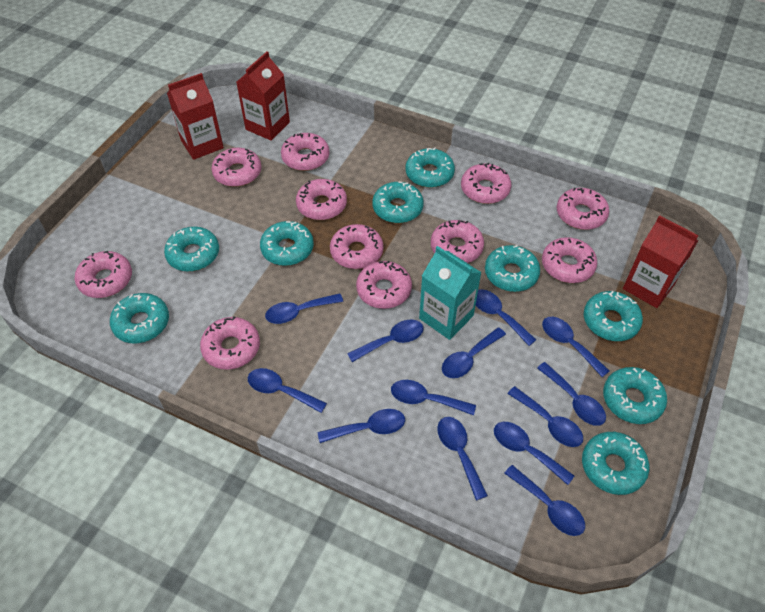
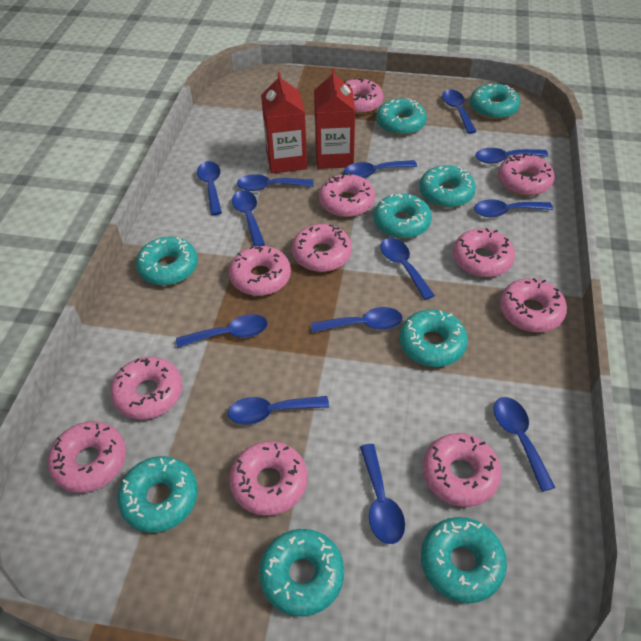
red carton: [167,73,224,160] [236,51,290,141] [623,215,699,308] = 3 -> [261,72,307,174] [314,68,355,169] = 2
turquoise carton: [419,246,482,340] = 1 -> none = 0

